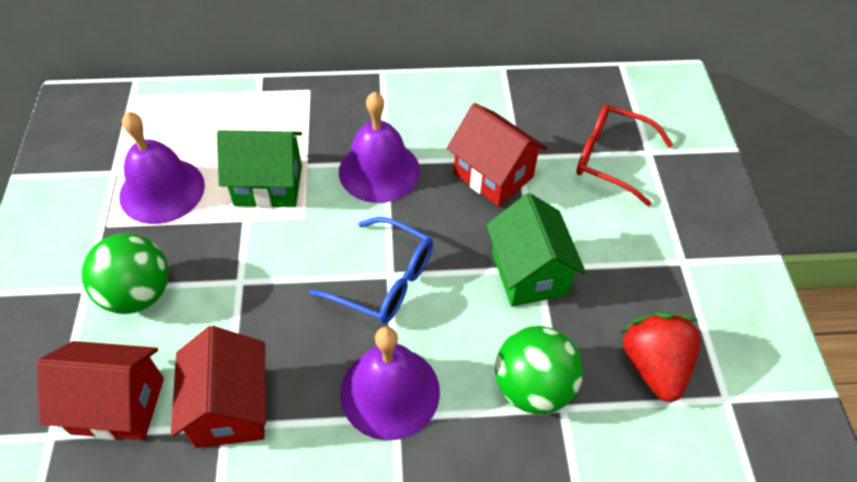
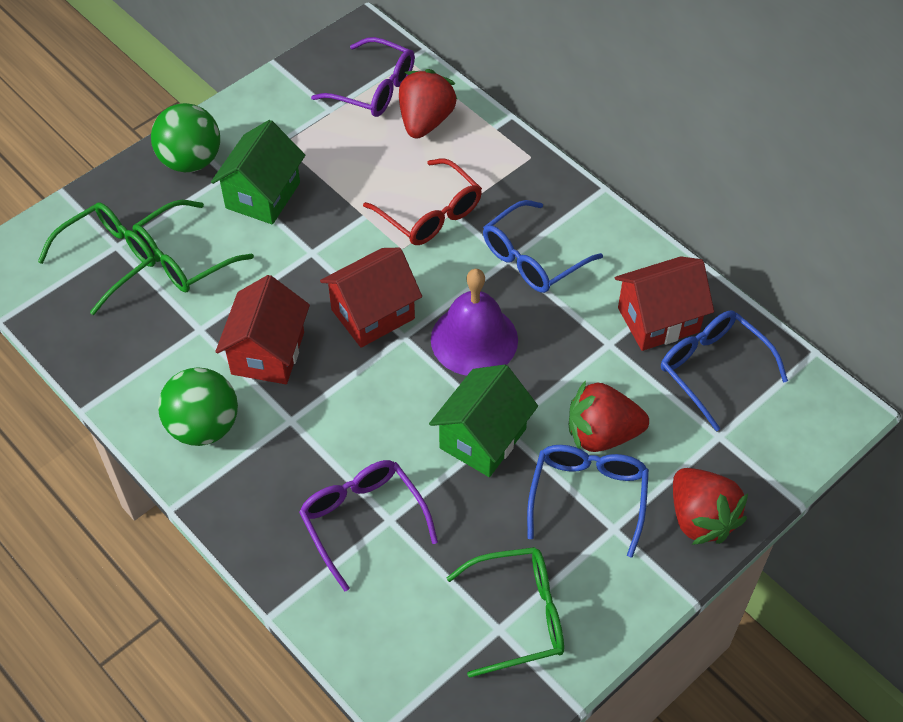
blue glasses: [309,217,433,324] = 1 -> [483,200,603,293] [527,445,649,558] [661,311,788,431] = 3
green glasses: none = 0 -> [38,203,155,315] [133,200,254,292] [447,547,564,678] = 3
purple bell: [119,112,205,224] [339,91,420,203] [340,326,440,440] = 3 -> [431,269,518,376] = 1
purple glasses: none = 0 -> [299,460,438,591] [311,37,415,117] = 2
red strawberry: [621,312,701,402] = 1 -> [399,69,457,139] [569,380,649,452] [673,468,748,545] = 3

